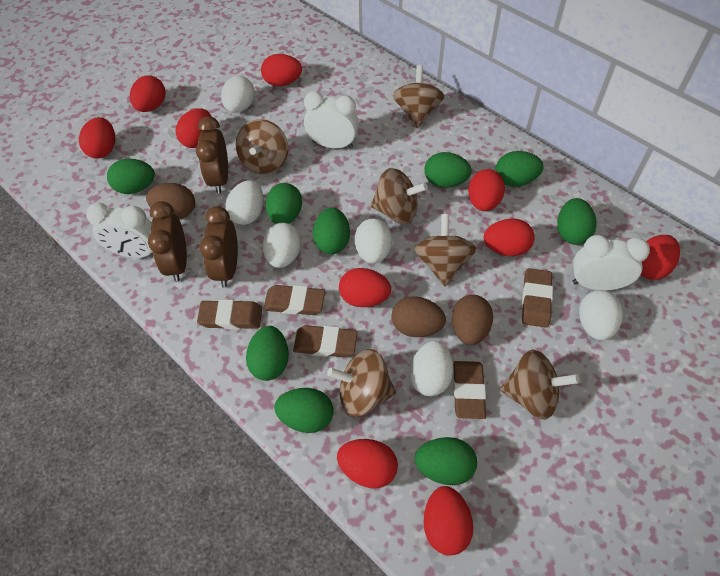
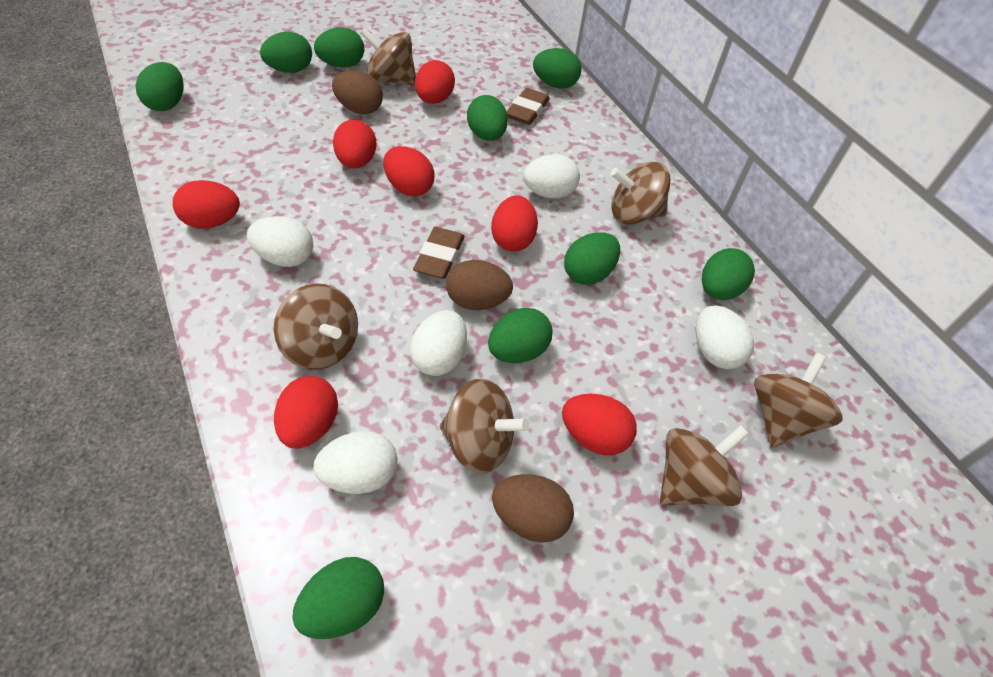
brown clock: [148,201,187,282] [196,116,228,194] [199,206,238,288] = 3 -> none = 0
brown eraser: [197,300,262,329] [263,285,325,315] [293,325,358,358] [453,361,486,419] [522,268,553,328] = 5 -> [413,227,465,279] [506,88,550,125] = 2
red egg: [79,117,115,159] [130,75,165,112] [176,108,212,148] [261,54,302,86] [337,439,398,488] [339,268,391,307] [424,486,473,556] [468,169,505,211] [484,219,535,256] [641,235,680,280] = 10 -> [173,180,240,229] [274,376,338,449] [333,120,377,168] [383,146,435,197] [415,60,455,104] [491,195,538,252] [562,394,637,455] = 7
white clock: [86,203,153,258] [304,91,359,149] [573,235,650,291] = 3 -> none = 0
white egg: [221,76,255,113] [225,180,264,225] [263,223,301,268] [355,219,392,264] [410,341,453,396] [579,290,623,340] = 6 -> [247,216,313,267] [313,431,397,494] [410,310,467,376] [523,154,580,198] [696,305,754,369] = 5

